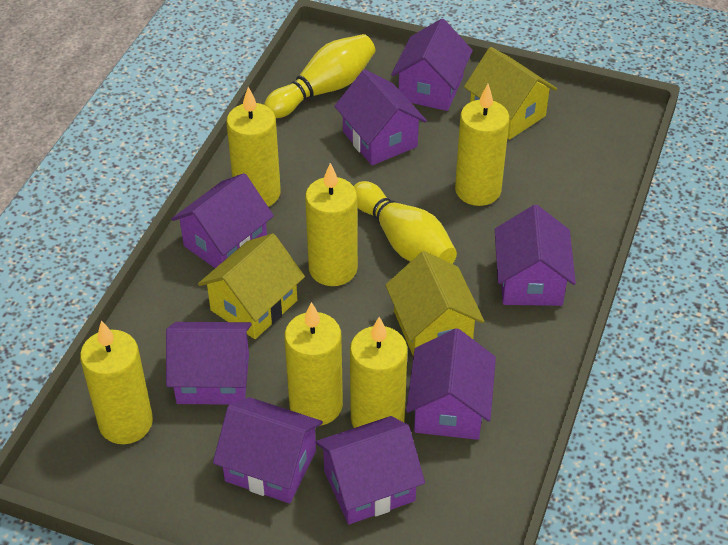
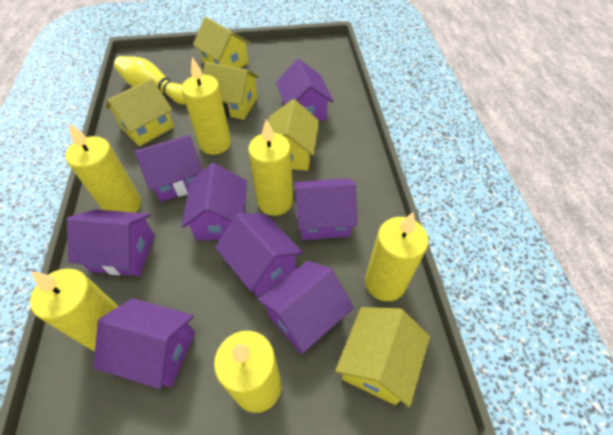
yellow bowling pin: [264,34,376,118] [354,181,457,264] = 2 -> [114,56,186,105] = 1
yellow house: [198,233,305,339] [385,251,484,357] [464,47,557,139] = 3 -> [106,78,174,147] [193,17,251,68] [203,62,259,120] [268,99,319,171] [335,307,430,407] = 5

